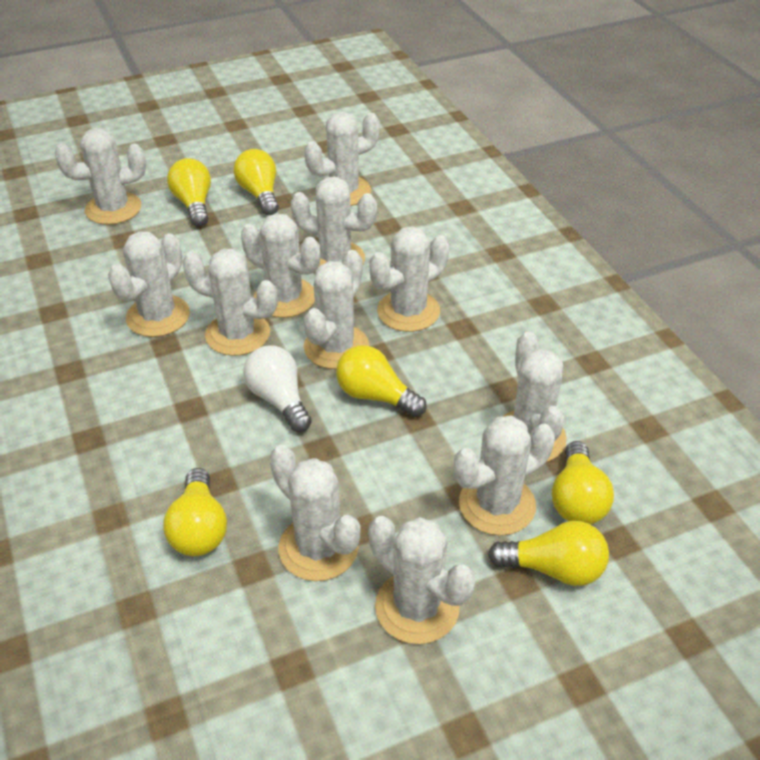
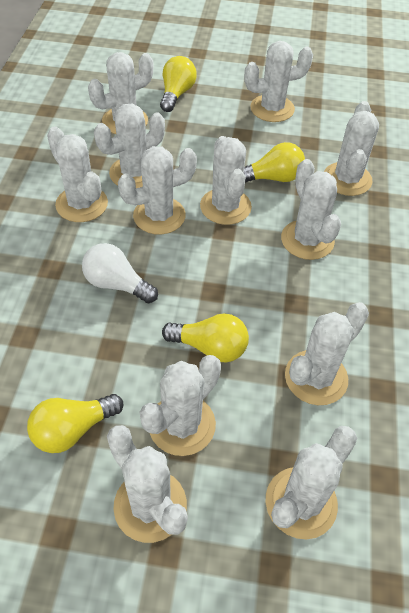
yellow light bulb: [163,468,227,556] [167,158,211,226] [234,149,279,215] [336,345,427,417] [488,521,609,586] [552,441,614,524] = 6 -> [27,394,124,453] [160,56,197,112] [162,313,249,363] [244,142,305,182] = 4

